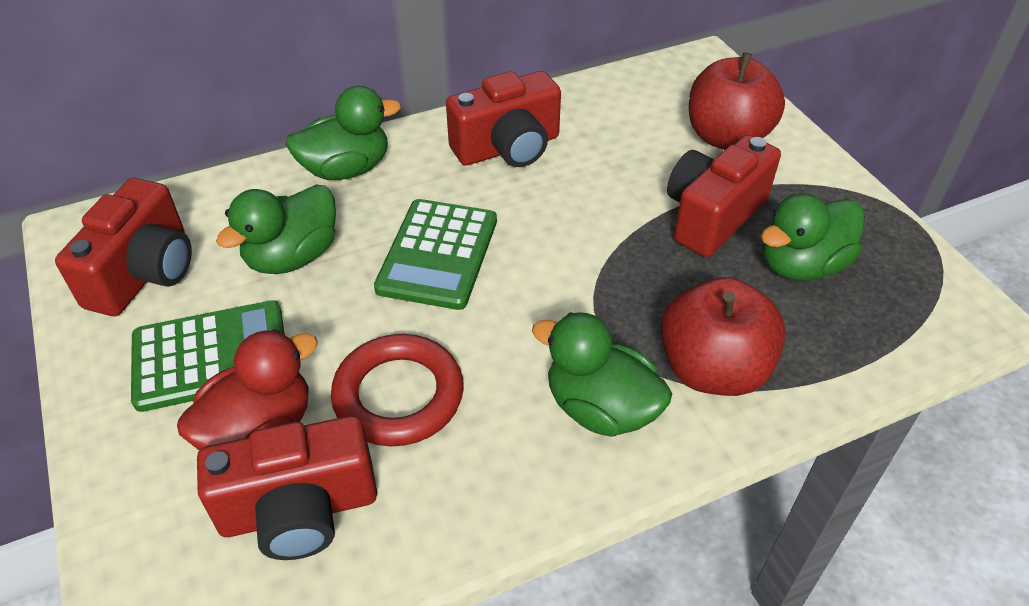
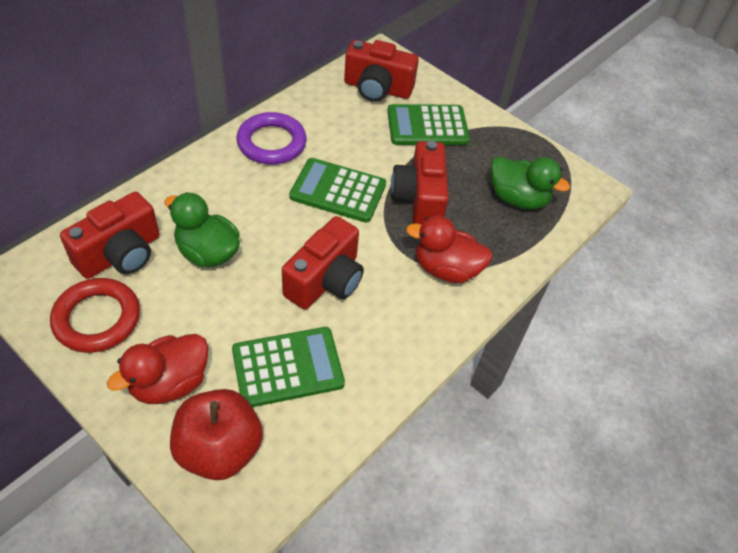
green calculator: [131,300,285,412] [374,199,497,310] = 2 -> [232,327,345,407] [289,158,386,223] [387,104,470,145] = 3
green duck: [216,185,336,274] [285,86,401,180] [532,312,672,437] [761,193,864,281] = 4 -> [165,192,240,267] [491,156,570,210] = 2
purple ring: none = 0 -> [236,112,307,164] = 1
red apple: [660,277,786,396] [689,52,785,150] = 2 -> [170,389,263,480] = 1
red duck: [177,329,318,450] = 1 -> [107,334,208,404] [406,216,493,283] = 2

